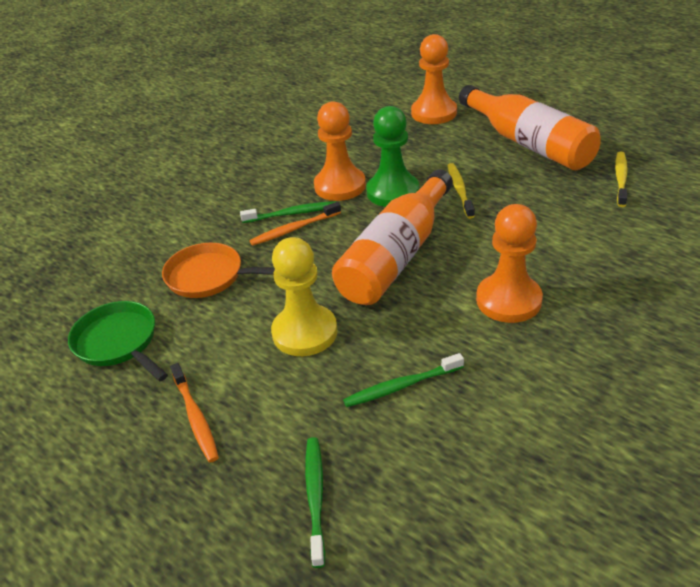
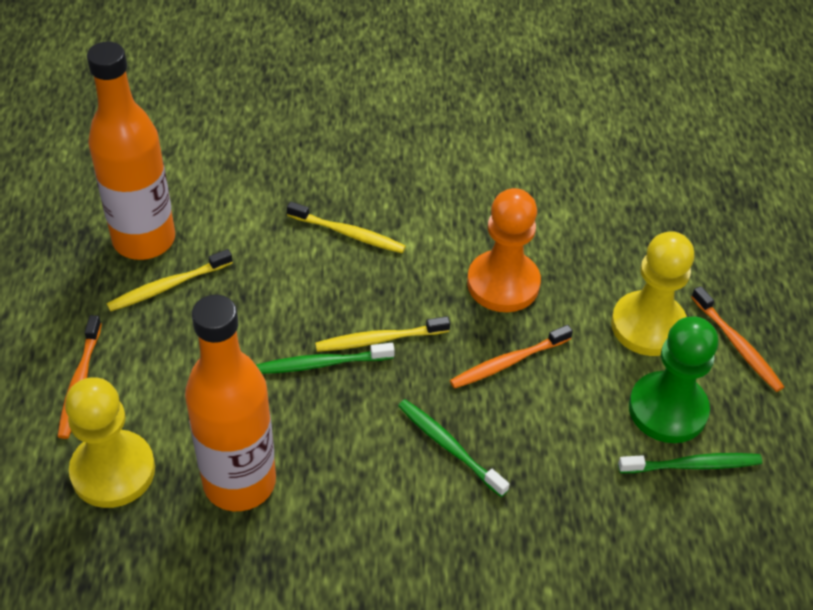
green pan: [68,301,168,381] = 1 -> none = 0
orange pan: [162,243,275,298] = 1 -> none = 0
orange pawn: [314,101,366,201] [411,34,457,124] [476,204,543,323] = 3 -> [467,188,541,312] = 1
orange toothbrush: [170,363,219,462] [250,202,341,246] = 2 -> [57,315,102,439] [450,325,573,389] [691,286,784,392] = 3
yellow pawn: [271,237,338,356] = 1 -> [65,377,155,508] [611,231,694,356] = 2
yellow toothbrush: [447,163,475,219] [615,152,628,207] = 2 -> [107,249,232,312] [287,201,406,253] [315,316,450,352] = 3

